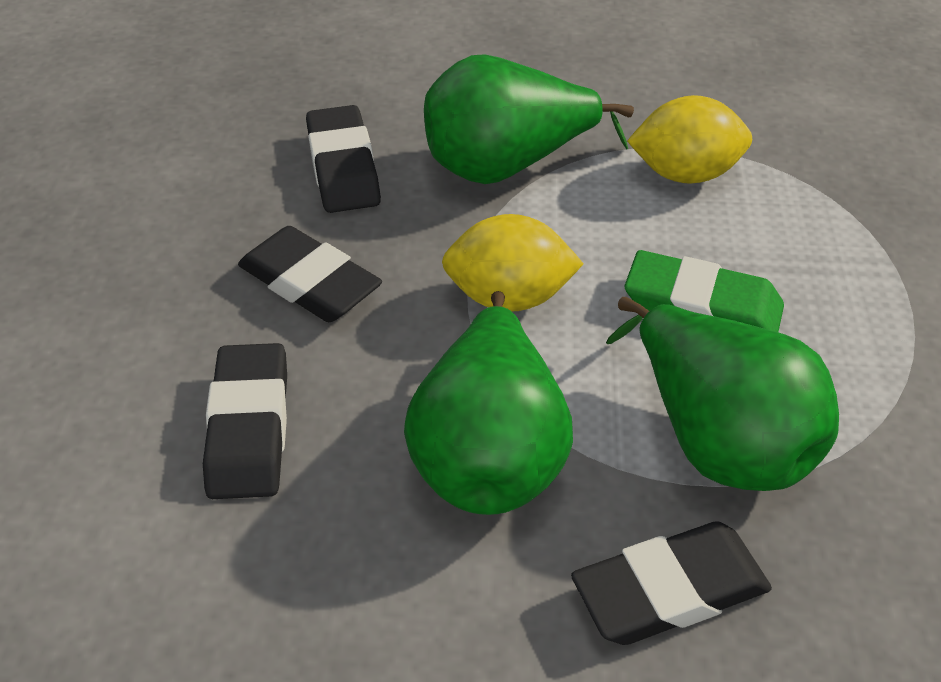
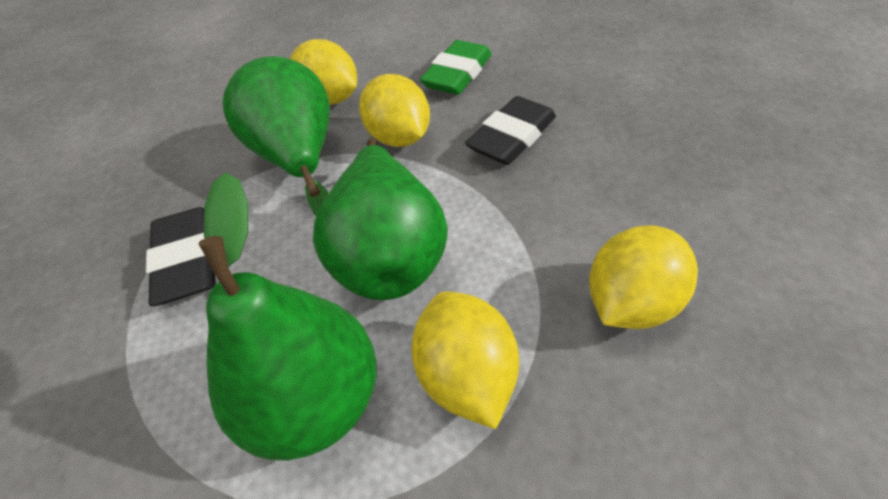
black eraser: [203,343,287,499] [238,226,382,322] [306,105,381,213] [571,521,772,645] = 4 -> [146,207,216,306] [465,96,556,165] = 2
yellow lemon: [442,214,584,312] [627,95,752,184] = 2 -> [290,39,357,105] [359,74,430,147] [411,291,519,429] [589,225,698,329] = 4

